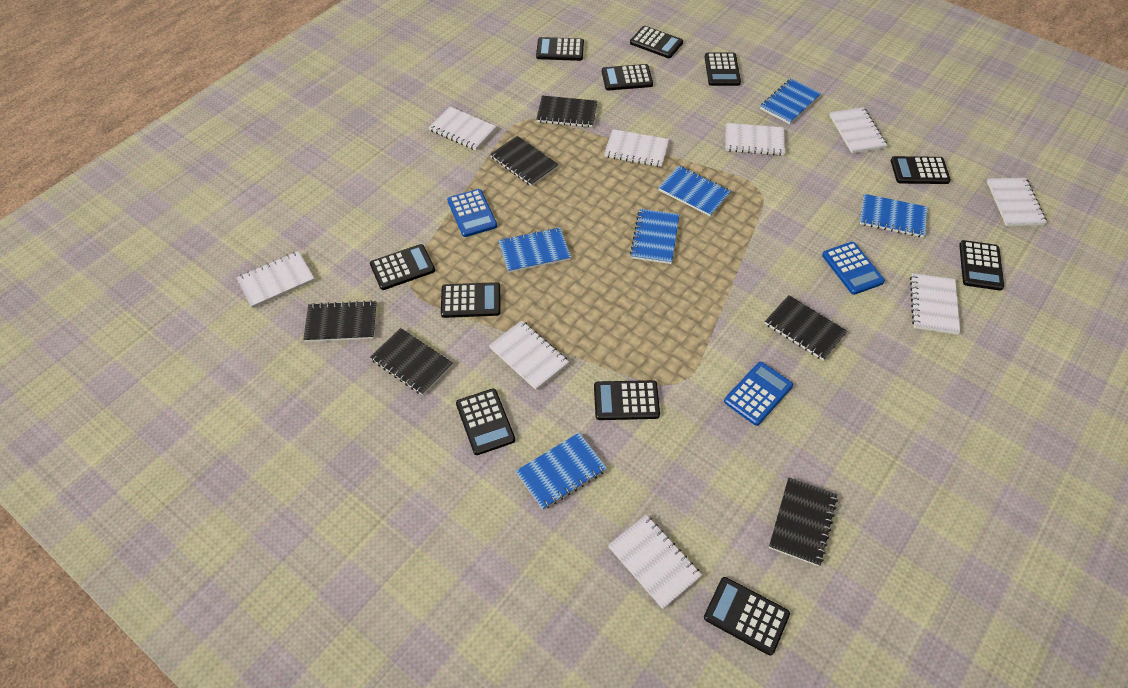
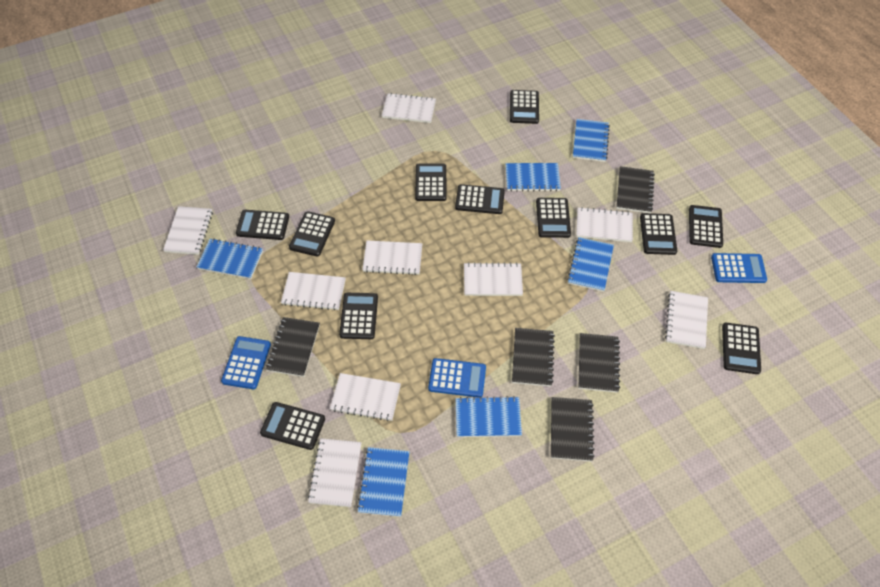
black notebook: [303,300,377,342] [370,328,453,395] [490,136,559,186] [536,95,597,128] [765,295,848,361] [769,477,838,566] = 6 -> [266,317,320,377] [512,328,555,387] [551,397,595,462] [578,333,620,393] [616,166,655,213] = 5

